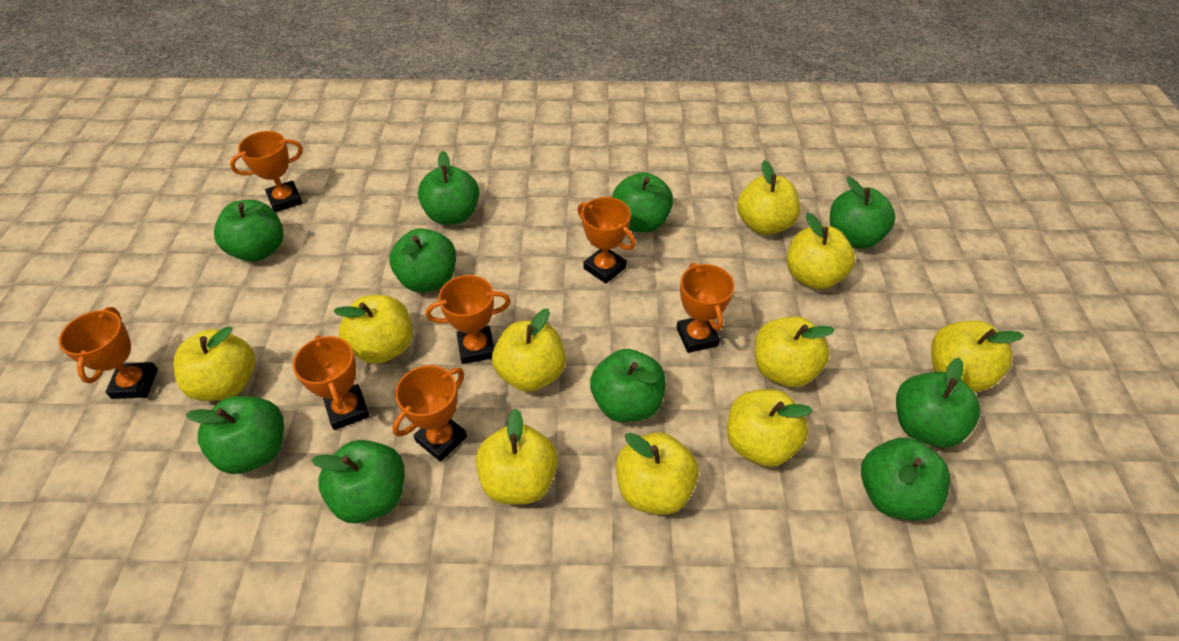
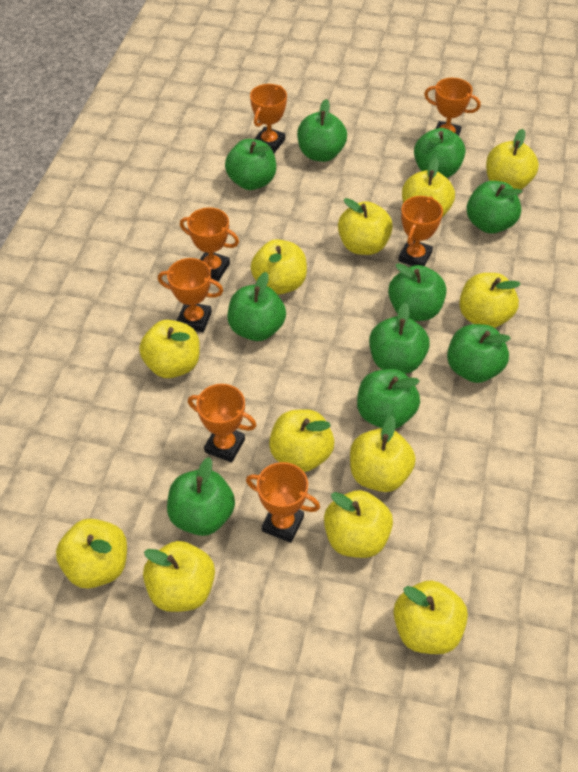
yellow apple: [173,326,255,401] [333,295,413,364] [476,408,558,504] [492,309,566,392] [616,432,699,515] [727,389,813,467] [737,160,800,235] [755,317,835,387] [787,213,855,289] [931,321,1024,392] = 10 -> [56,519,127,588] [139,320,200,378] [143,541,215,612] [251,239,307,295] [269,409,334,472] [324,490,393,558] [338,198,393,255] [350,416,416,492] [393,580,468,654] [402,157,455,217] [459,273,521,328] [486,129,539,189] = 12

